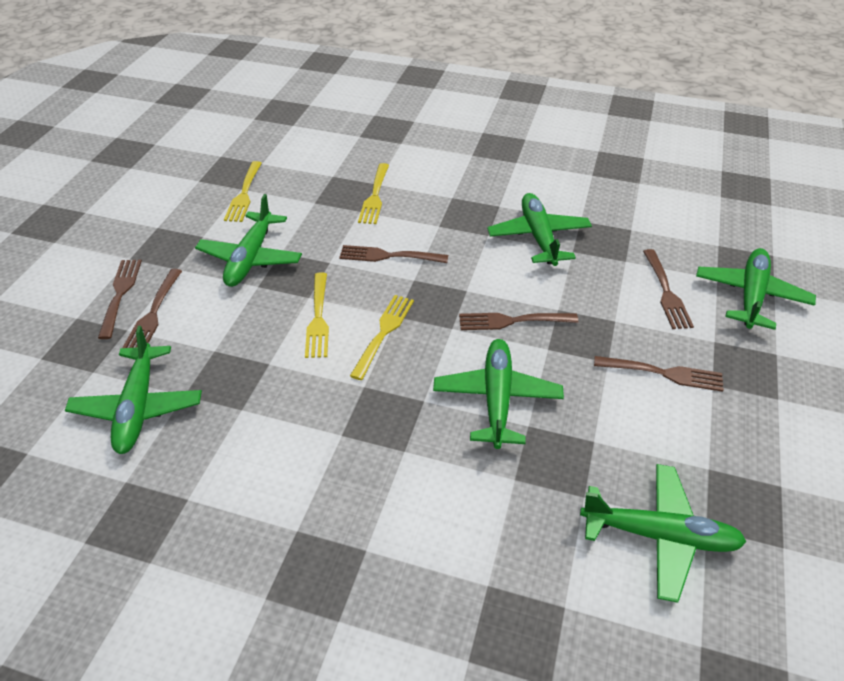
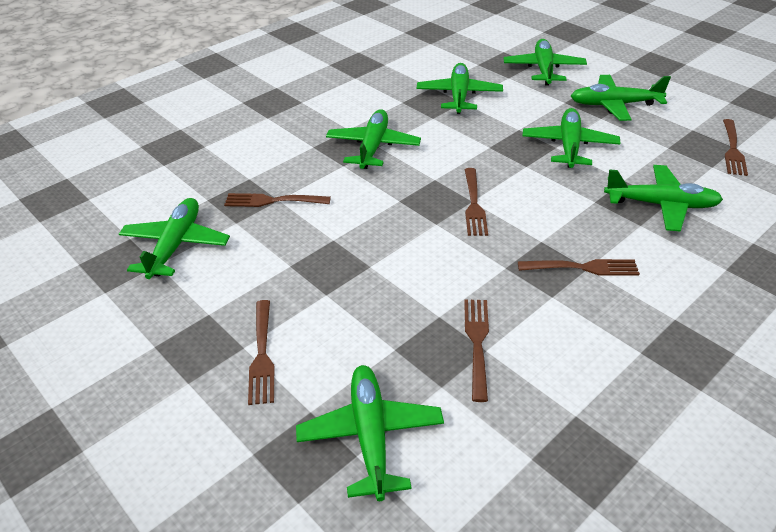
green plane: [65,326,202,454] [195,194,302,287] [433,339,564,449] [487,193,592,266] [580,464,747,603] [696,248,816,330] = 6 -> [119,198,230,279] [296,365,444,501] [326,109,421,169] [417,63,503,114] [504,39,587,86] [522,108,621,168] [571,75,671,121] [604,165,723,232] = 8
yellow fork: [224,161,262,222] [305,272,329,358] [350,295,414,380] [358,163,389,224] = 4 -> none = 0

